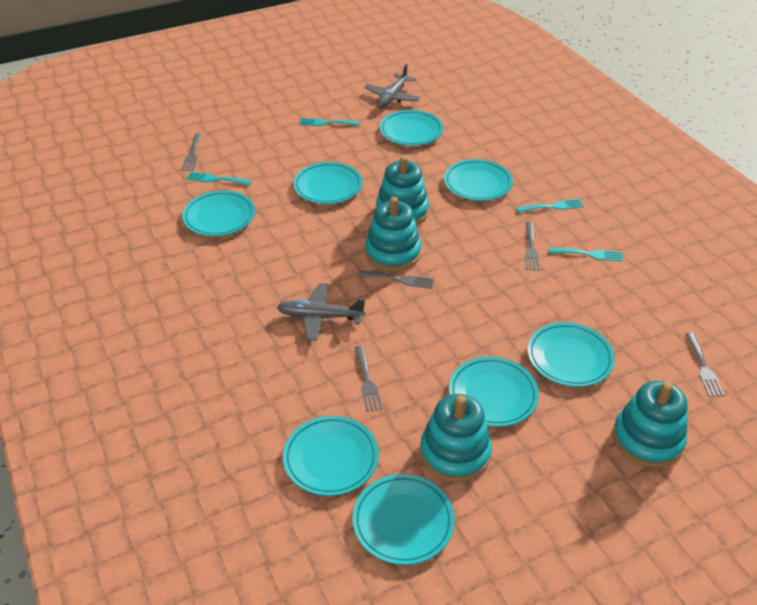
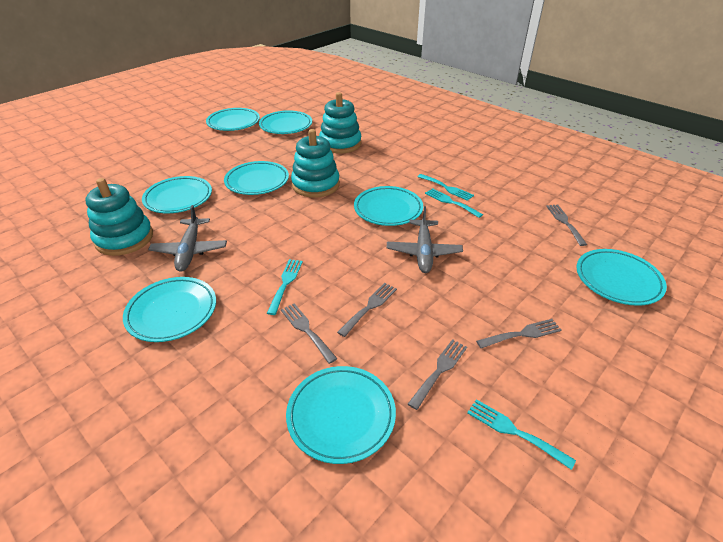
turquoise stacking toy: [365,197,421,271] [376,156,429,225] [420,394,492,482] [613,381,688,468] = 4 -> [85,178,153,256] [291,129,340,197] [319,92,361,153] = 3

